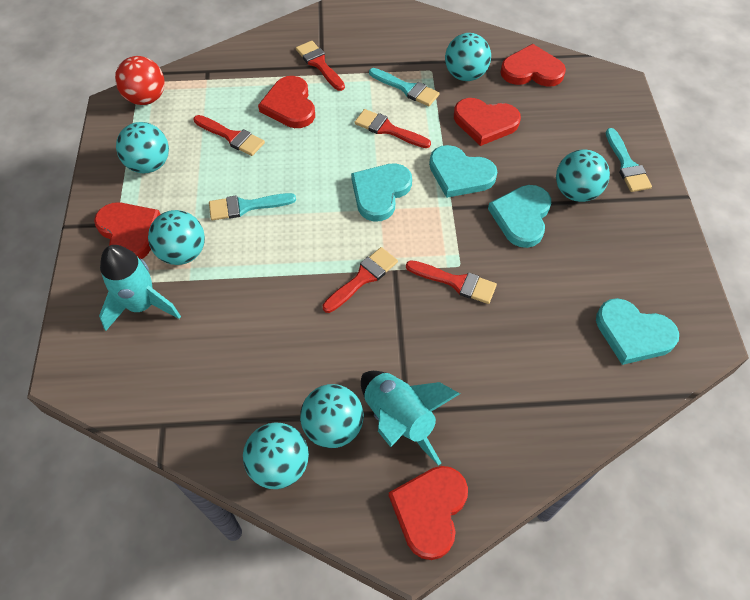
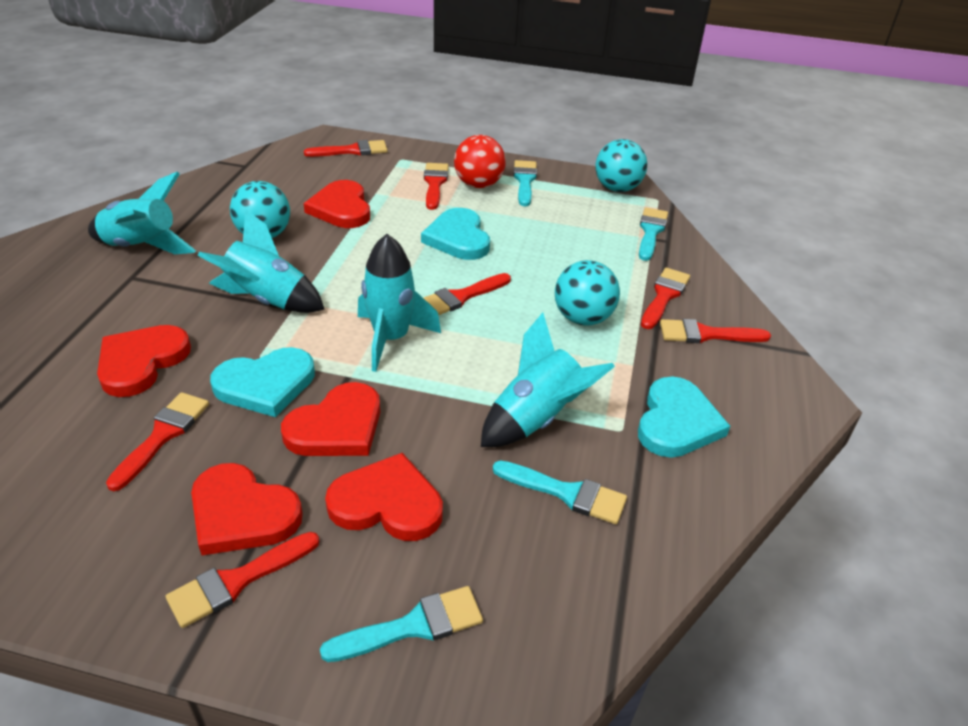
red brush: [194,115,265,156] [296,41,345,91] [323,247,398,313] [354,109,431,148] [406,260,497,304] = 5 -> [106,392,209,491] [166,532,319,628] [304,140,388,157] [424,163,449,210] [424,273,511,315] [641,268,690,329] [660,319,771,343] = 7
turquoise ball: [116,122,169,173] [148,210,205,265] [243,422,309,489] [300,384,364,448] [445,33,491,81] [556,149,610,202] = 6 -> [230,181,290,238] [555,260,620,326] [595,139,647,192] = 3
turquoise brush: [209,193,296,221] [369,68,440,106] [606,128,652,192] = 3 -> [320,586,483,662] [493,460,627,524] [513,160,537,206] [639,208,668,261] = 4
turquoise heart: [351,163,412,222] [429,145,497,198] [488,185,551,248] [596,298,679,365] = 4 -> [210,347,315,417] [421,208,490,260] [638,377,730,458] = 3
turquoise rocket: [99,245,181,331] [361,371,460,466] = 2 -> [88,172,196,254] [197,209,325,313] [358,234,441,372] [481,313,615,447] = 4

